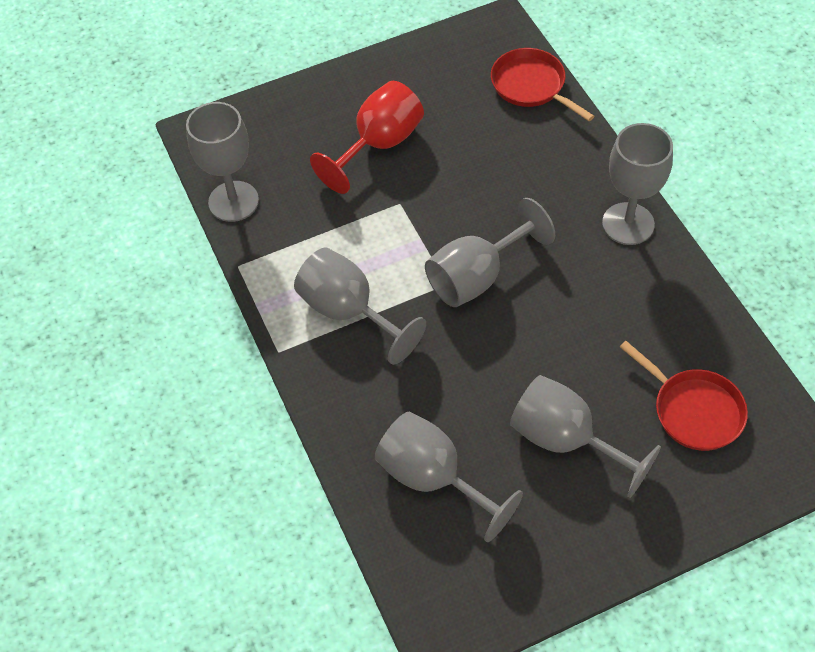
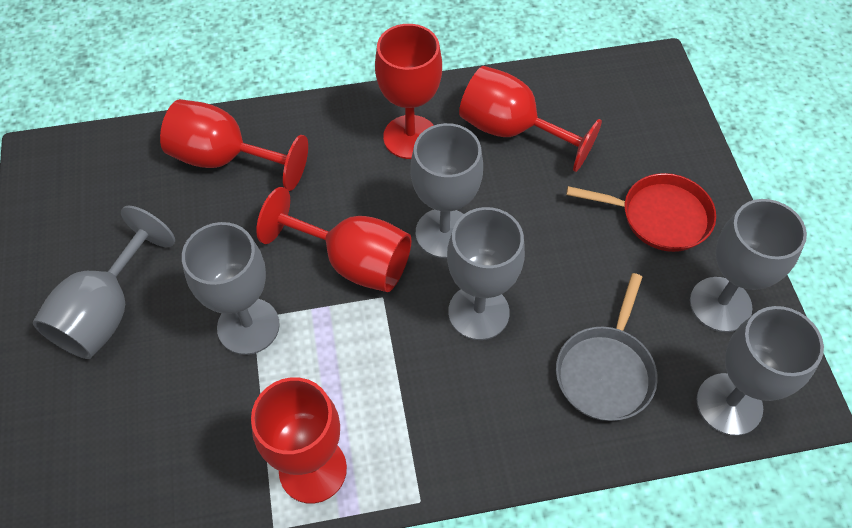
grey pan: none = 0 -> [556,273,658,421] = 1
red goblet: [310,81,424,194] = 1 -> [160,99,308,191] [251,377,347,504] [256,187,411,292] [375,24,442,159] [459,66,602,172] = 5
red pan: [491,48,594,121] [620,341,748,451] = 2 -> [566,173,716,252] = 1

